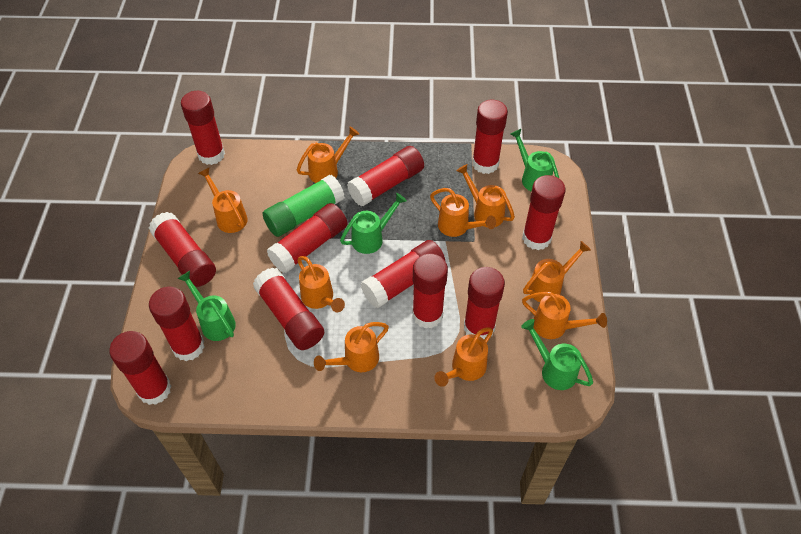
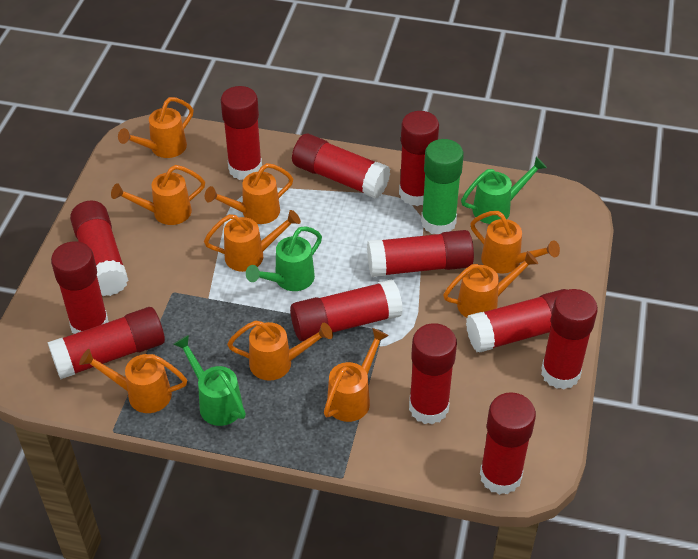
green watering can: [178,271,236,341] [340,193,407,254] [510,129,559,192] [521,319,593,390] = 4 -> [173,335,246,426] [246,226,322,291] [461,157,547,224] = 3

